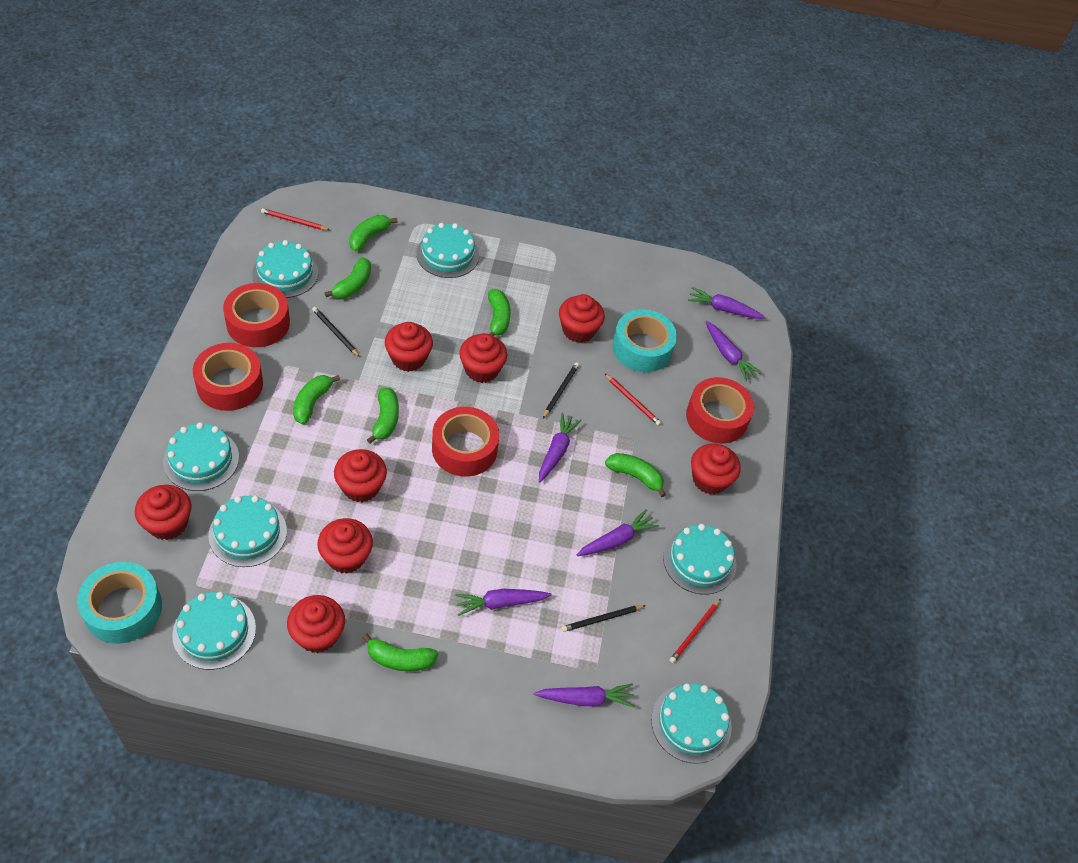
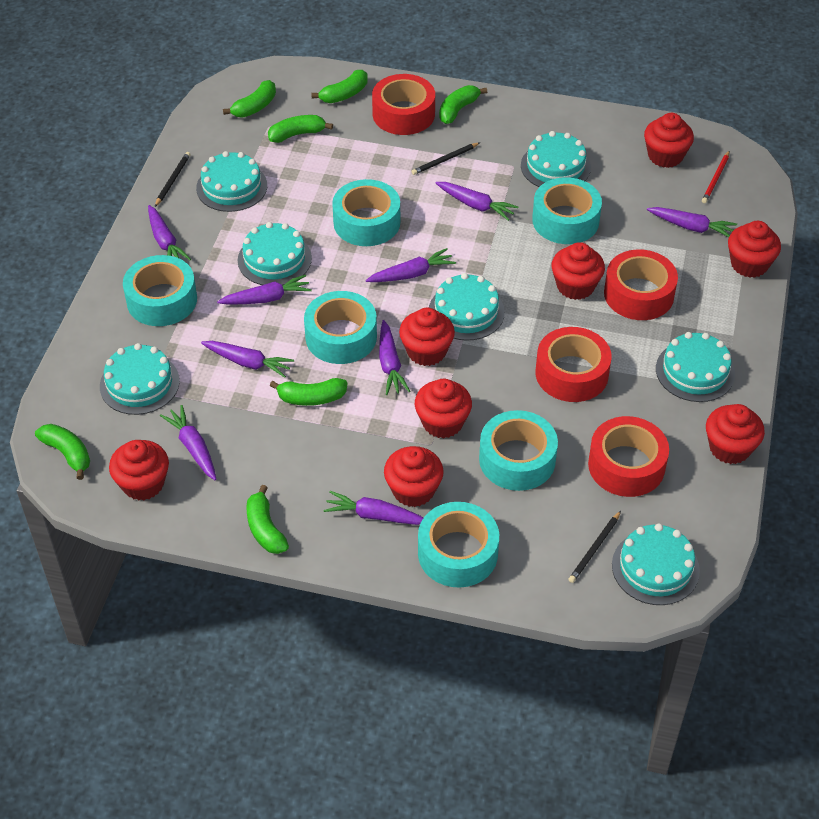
purple carrot: [455,589,552,616] [534,684,635,707] [539,413,582,482] [577,509,659,556] [688,287,765,319] [705,321,761,381] = 6 -> [148,205,191,260] [160,405,216,480] [201,341,294,378] [217,275,312,305] [323,491,424,525] [366,248,456,282] [379,320,410,395] [436,182,519,221] [647,207,737,237] = 9
red pencil: [261,208,330,230] [604,373,661,426] [670,599,721,663] = 3 -> [702,151,729,203] = 1
turquoise tape: [77,562,162,644] [613,309,677,372] = 2 -> [123,255,197,326] [304,291,377,364] [332,179,400,246] [418,502,499,588] [479,410,558,491] [532,177,602,244] = 6

